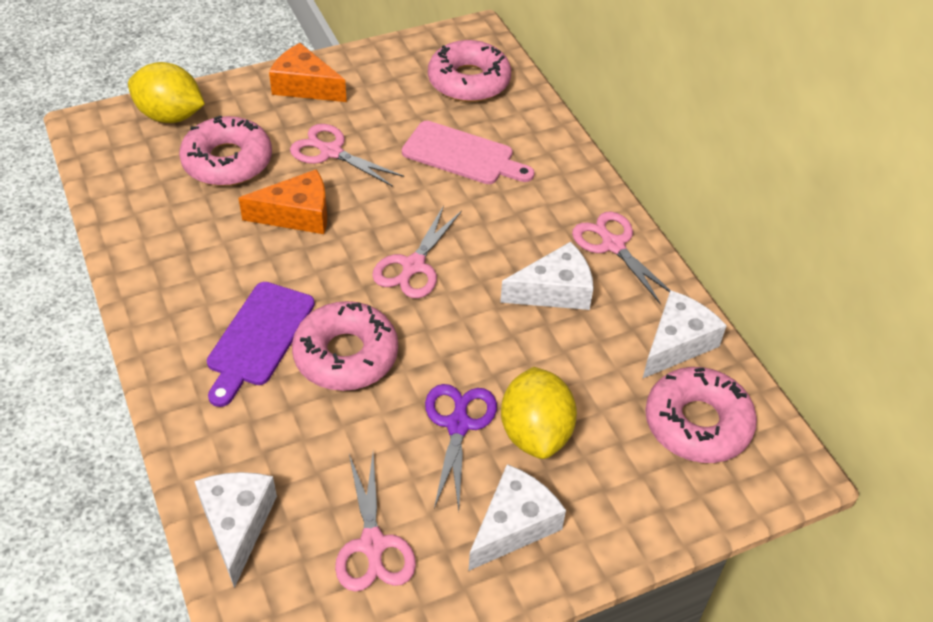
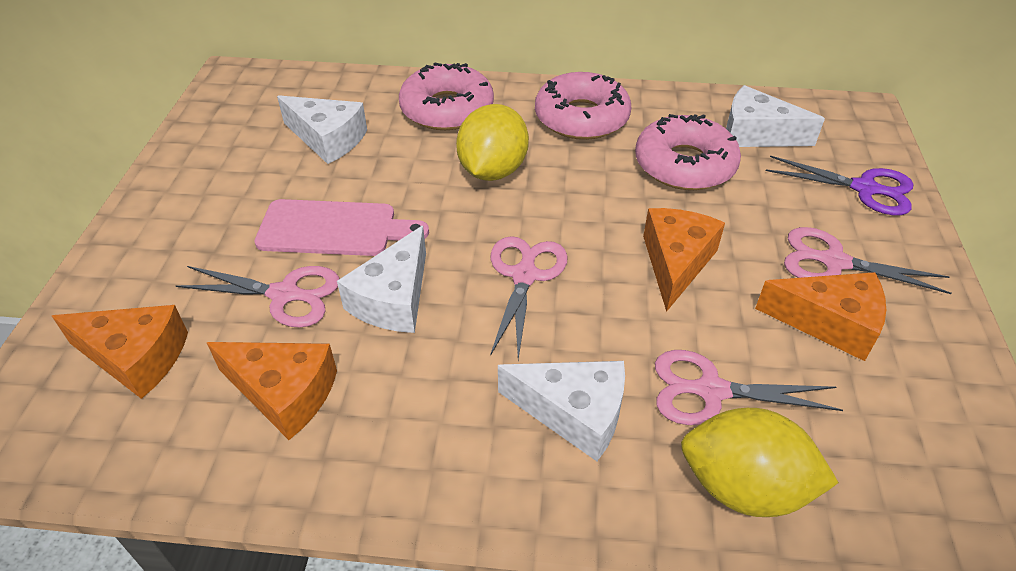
orange cheese: [239,169,327,234] [269,43,347,102] = 2 -> [52,305,188,399] [206,342,337,440] [643,208,725,312] [755,272,886,361] = 4
pink donut: [179,116,272,186] [292,301,398,391] [428,40,511,102] [645,367,757,463] = 4 -> [399,63,494,130] [535,72,631,140] [635,114,741,190] = 3
purple cutting board: [207,282,315,407] = 1 -> none = 0

